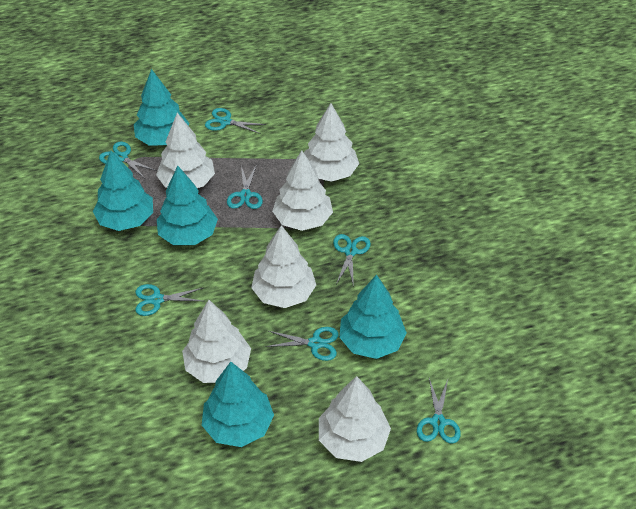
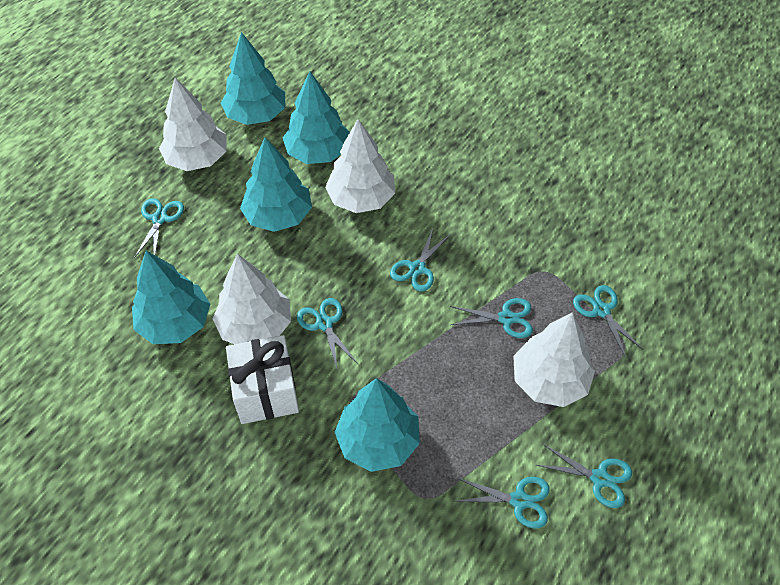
white gift: none = 0 -> [226,335,299,424] = 1
white tree: [156,113,215,188] [182,300,251,383] [251,225,316,308] [272,150,333,231] [304,103,359,182] [319,376,391,462] = 6 -> [159,78,227,171] [213,254,291,344] [325,119,395,213] [513,312,595,407] = 4

